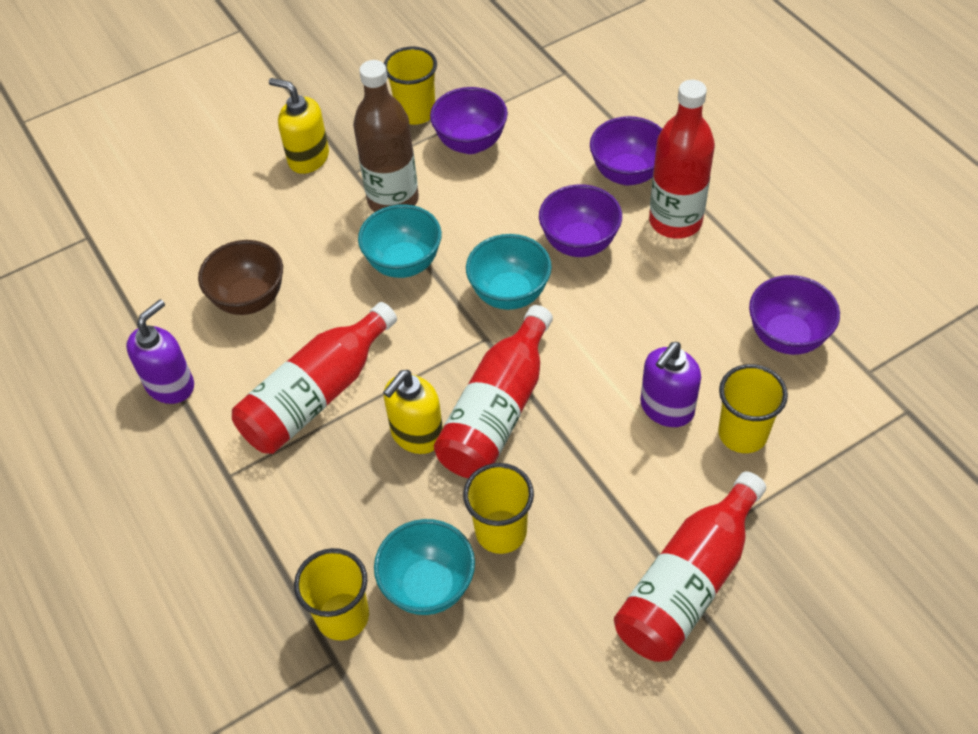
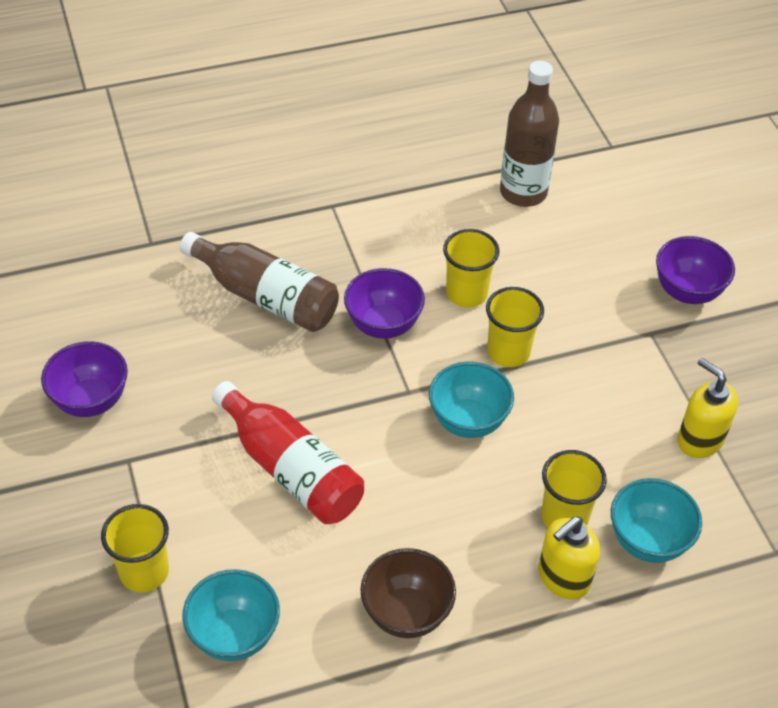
brown bottle: [353,60,419,212] = 1 -> [180,232,339,332] [500,61,559,207] = 2
purple bowl: [430,87,508,154] [539,184,622,257] [590,116,662,185] [749,275,840,355] = 4 -> [41,341,128,417] [344,268,425,339] [656,236,735,304] = 3
purple soap dispenser: [126,299,194,404] [640,342,701,427] = 2 -> none = 0
red bottle: [232,302,397,454] [434,305,553,478] [614,472,766,662] [649,80,715,239] = 4 -> [212,381,364,524] = 1

